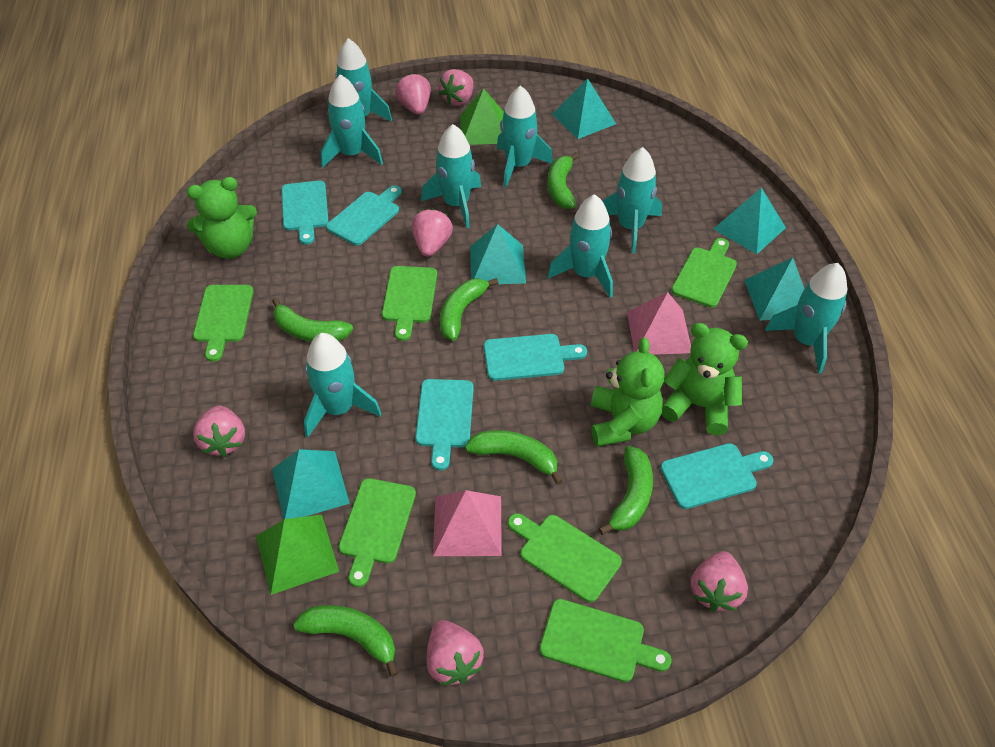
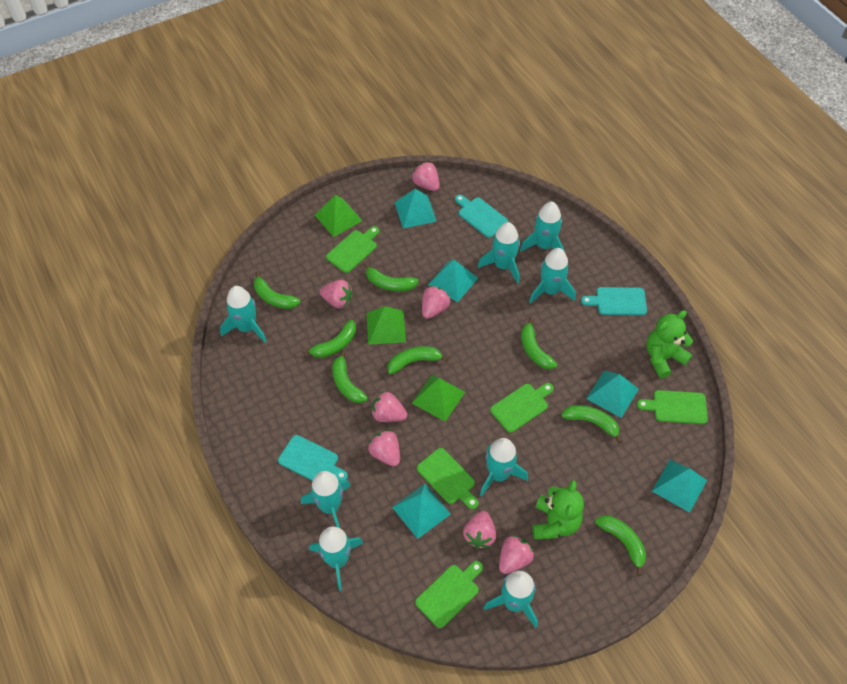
green banana: [272,297,353,342] [293,605,399,677] [440,278,498,341] [465,430,563,485] [548,153,579,209] [598,446,653,535] = 6 -> [254,271,301,309] [302,320,356,358] [332,350,368,403] [364,263,419,292] [388,346,449,374] [521,317,557,370] [561,405,622,443] [595,515,646,576] = 8
green cutting board: [193,285,254,362] [339,478,416,587] [382,266,437,341] [508,513,622,603] [540,599,671,682] [671,238,737,308] = 6 -> [326,226,379,273] [415,561,483,628] [417,448,479,509] [490,383,554,433] [637,390,708,424] = 5
green pyramid: [256,515,339,595] [460,88,504,145] = 2 -> [315,195,362,237] [367,306,406,345] [412,374,465,421] = 3
green teddy bear: [187,177,257,259] [591,337,665,447] [661,323,748,436] = 3 -> [532,480,584,539] [646,310,693,378] = 2
pink pyramid: [433,490,502,556] [627,292,691,355] = 2 -> none = 0
pink strawberry: [193,405,245,457] [395,73,431,115] [412,208,453,257] [427,620,484,685] [439,69,473,106] [691,551,748,612] = 6 -> [320,280,353,309] [368,430,400,466] [372,391,407,422] [412,162,440,191] [422,286,450,319] [463,511,496,549] [499,535,534,574] = 7
turquoise cutting board: [282,181,329,245] [326,185,402,246] [415,379,474,471] [484,334,587,381] [660,443,773,509] = 5 -> [278,435,348,482] [455,195,509,238] [581,287,647,315] = 3

